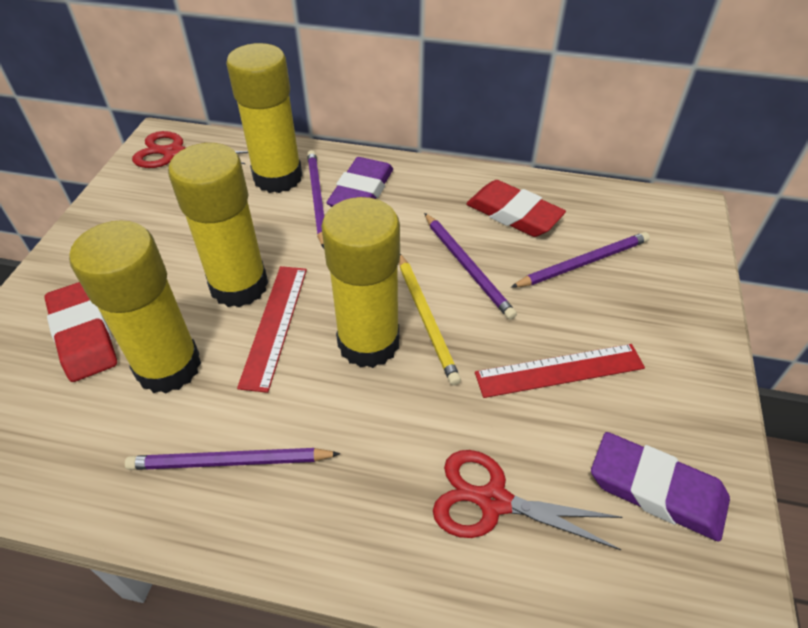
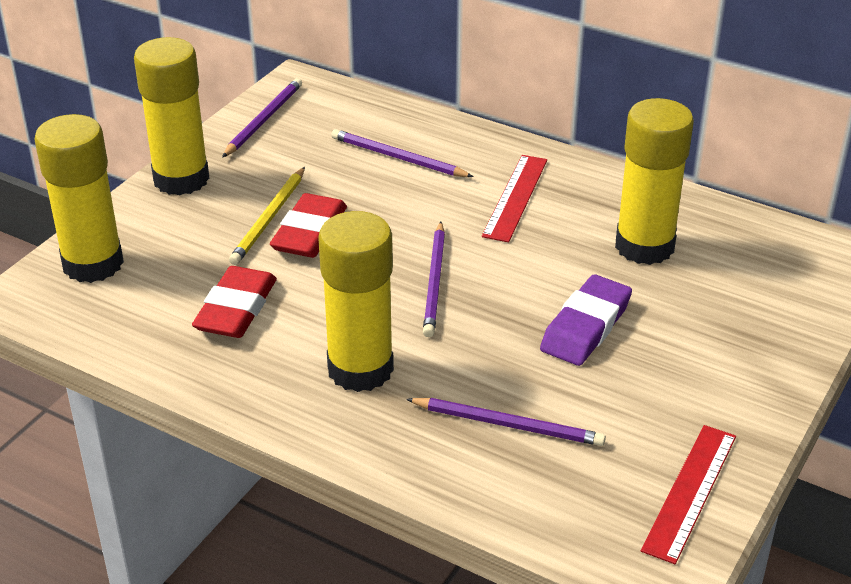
purple eraser: [327,157,393,207] [591,432,730,542] = 2 -> [540,274,632,366] = 1
red scissors: [132,131,248,168] [433,450,623,550] = 2 -> none = 0

